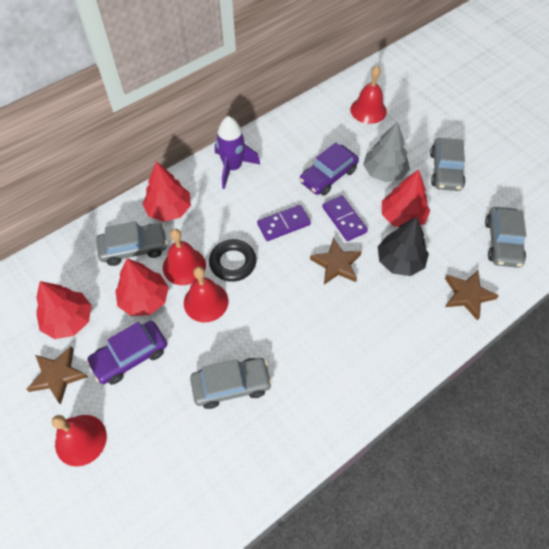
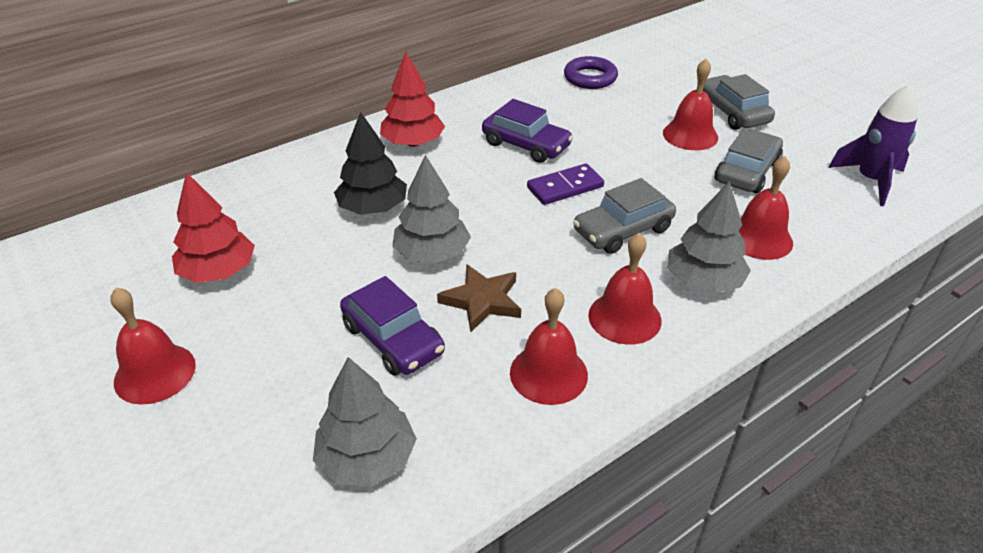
black ring: [209,239,256,282] = 1 -> none = 0
brown star: [26,346,88,404] [310,238,362,284] [445,270,499,321] = 3 -> [437,264,521,332] = 1
grey car: [96,221,168,266] [190,358,272,409] [430,138,466,191] [485,207,526,268] = 4 -> [573,178,676,254] [703,74,775,130] [715,129,783,194] = 3
grey tree: [363,122,410,182] = 1 -> [313,357,417,487] [392,155,471,263] [668,181,751,293] = 3
purple domino: [257,205,311,241] [322,195,368,241] = 2 -> [527,164,604,205] = 1
purple ring: none = 0 -> [564,56,618,89] = 1
red bell: [52,415,107,466] [163,229,206,285] [184,266,228,322] [350,66,387,124] = 4 -> [110,288,196,405] [510,288,588,405] [588,233,662,345] [663,59,718,150] [739,156,793,260] = 5
red tree: [36,281,92,339] [115,258,169,316] [143,161,191,222] [382,169,430,227] = 4 -> [172,172,255,283] [380,52,445,147] = 2

